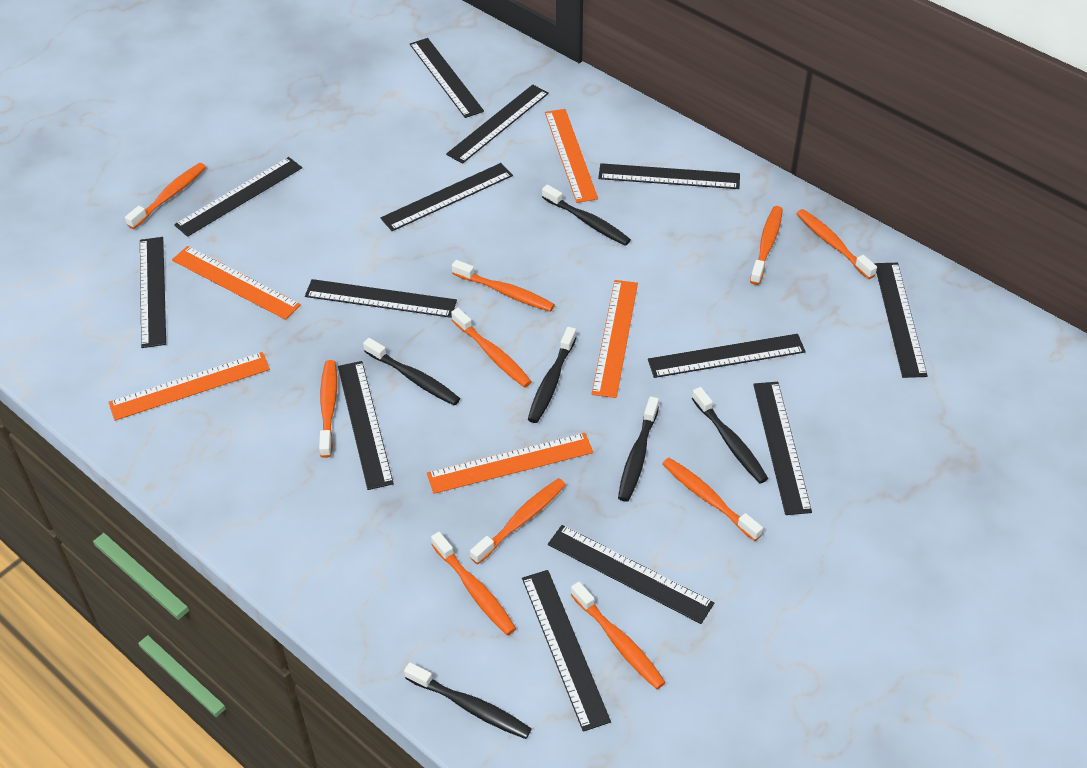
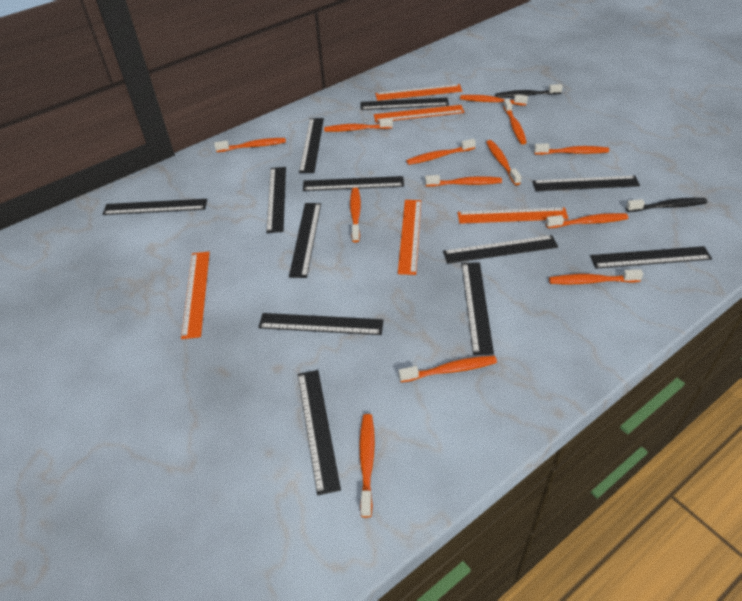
black ruler: [140,237,166,348] [174,157,302,237] [305,279,457,318] [338,361,394,490] [381,163,513,231] [410,38,484,118] [446,85,549,164] [522,570,611,732] [548,525,714,624] [598,163,740,189] [648,334,806,378] [753,382,812,515] [875,263,927,378] = 13 -> [102,199,207,215] [258,313,384,335] [266,167,286,233] [289,203,321,278] [298,370,341,495] [299,118,324,173] [303,176,404,191] [361,98,449,110] [443,235,558,264] [462,262,494,355] [532,176,640,191] [590,246,712,269] = 12
black toothbrush: [363,338,460,406] [404,662,532,739] [528,327,576,423] [542,185,631,246] [618,396,659,502] [692,387,768,483] = 6 -> [495,84,563,98] [626,198,707,212] = 2
orange toothbrush: [125,163,206,229] [319,360,337,458] [431,532,516,635] [451,308,532,388] [452,260,555,312] [470,478,566,564] [571,582,666,689] [662,458,763,541] [750,206,783,285] [796,209,877,279] = 10 -> [214,138,286,152] [324,118,393,132] [350,188,361,242] [359,414,375,518] [398,356,497,382] [406,139,476,165] [425,175,502,187] [460,95,528,106] [486,140,521,185] [503,99,527,144] [534,144,609,155] [546,213,628,228] [549,269,643,285] = 13

